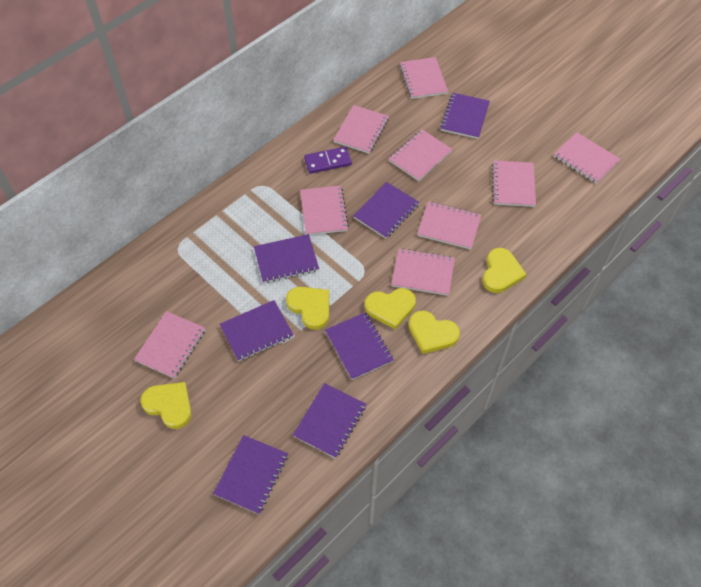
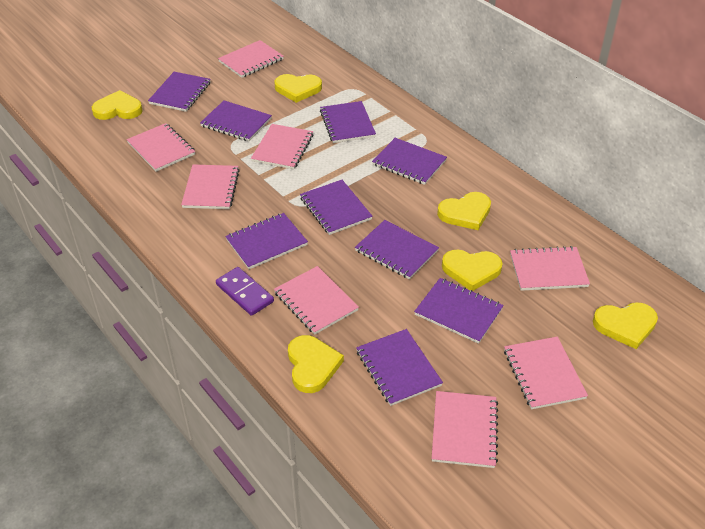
pink notebook: [134,311,205,379] [300,186,349,235] [333,105,389,154] [388,129,453,181] [391,248,455,296] [400,57,448,99] [417,202,481,249] [492,160,536,207] [554,132,620,184] = 9 -> [127,123,195,172] [181,165,240,209] [218,40,284,78] [251,124,313,169] [274,266,359,335] [432,391,498,468] [504,337,588,409] [510,246,590,291] = 8
purple notebook: [213,435,288,514] [220,300,293,361] [254,234,319,283] [293,383,366,458] [325,312,394,380] [353,182,420,239] [440,93,490,139] = 7 -> [148,72,211,112] [200,100,272,141] [225,213,308,269] [300,180,373,235] [320,101,376,143] [355,220,439,279] [356,329,443,406] [372,138,447,185] [414,278,504,344] = 9
yellow heart: [140,382,192,429] [286,287,329,330] [365,288,416,330] [409,311,460,354] [482,248,526,293] = 5 -> [92,90,143,120] [274,74,322,103] [288,335,344,393] [437,192,491,230] [442,249,503,291] [593,302,658,349] = 6

